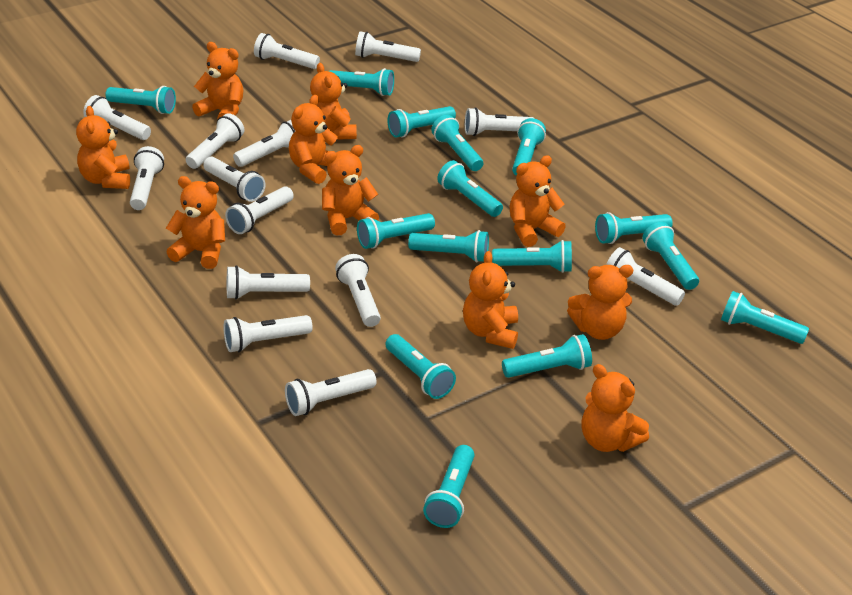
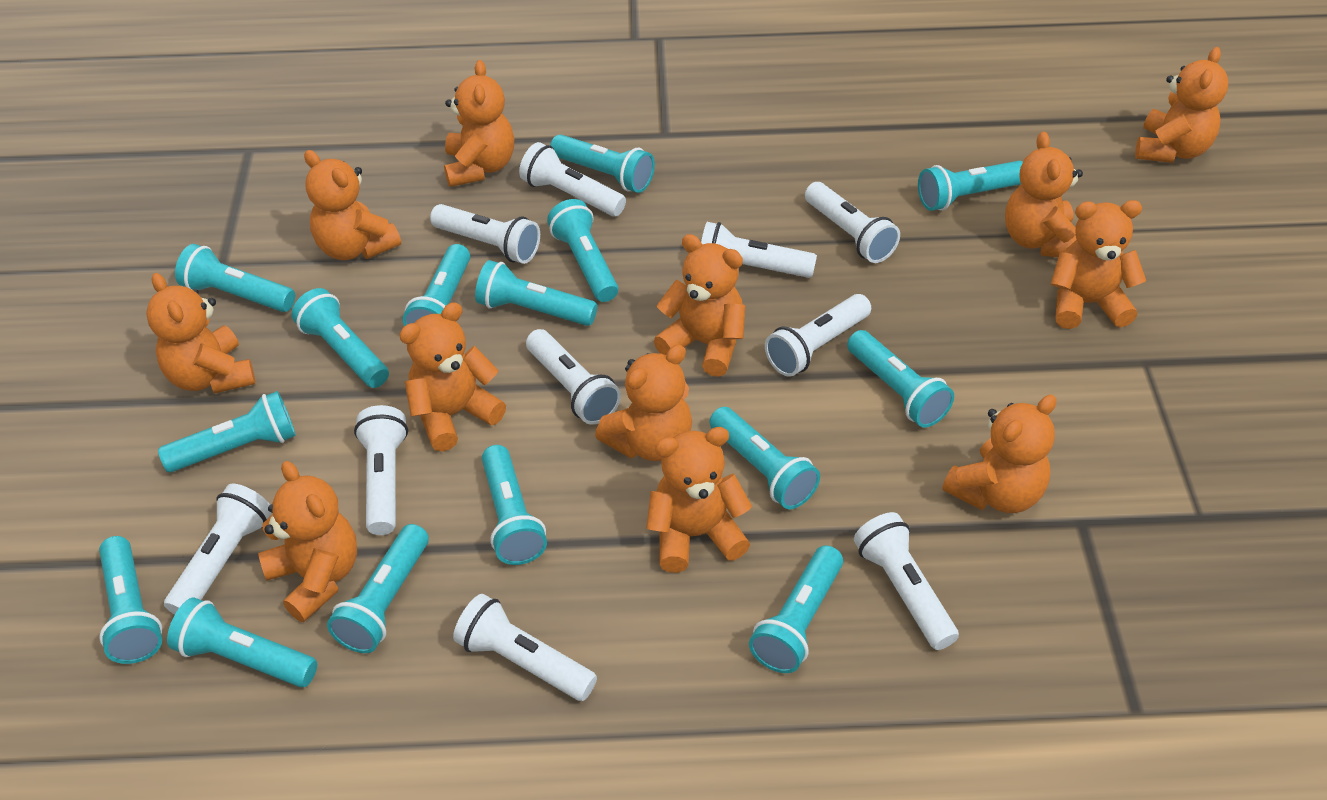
orange teddy bear: [76,106,130,189] [166,176,225,269] [192,42,243,119] [289,95,338,184] [310,63,357,140] [322,145,379,235] [463,251,518,349] [510,155,566,247] [567,265,633,340] [581,364,649,452] = 10 -> [146,273,255,394] [258,461,357,622] [304,150,401,260] [399,302,506,452] [444,60,514,187] [595,345,692,461] [646,427,752,573] [654,234,745,377] [942,395,1056,513] [1005,132,1083,257] [1051,200,1146,329] [1135,47,1228,163] = 12
white flashlight: [83,95,151,140] [130,146,164,210] [186,113,244,169] [203,157,265,202] [223,315,313,352] [225,186,294,234] [227,265,310,300] [233,120,295,167] [254,33,320,69] [285,369,377,416] [335,254,381,327] [355,31,421,62] [465,107,535,136] [606,247,685,306] = 14 -> [164,483,271,614] [354,405,408,535] [430,204,540,264] [453,594,597,701] [519,142,626,217] [526,329,621,424] [701,222,817,278] [765,294,871,377] [805,182,900,263] [854,512,959,650] = 10

